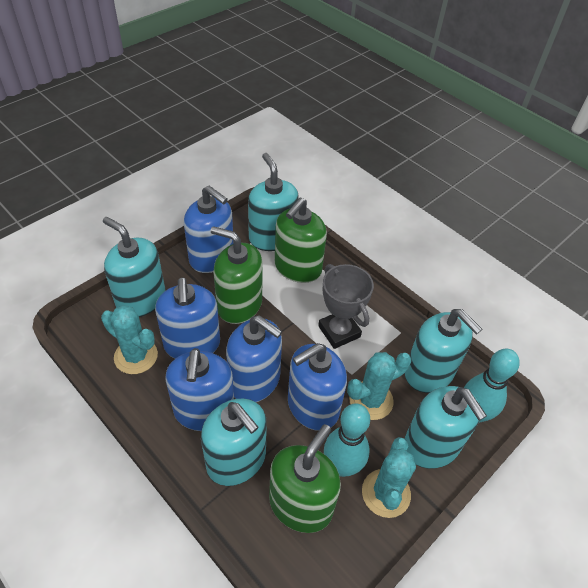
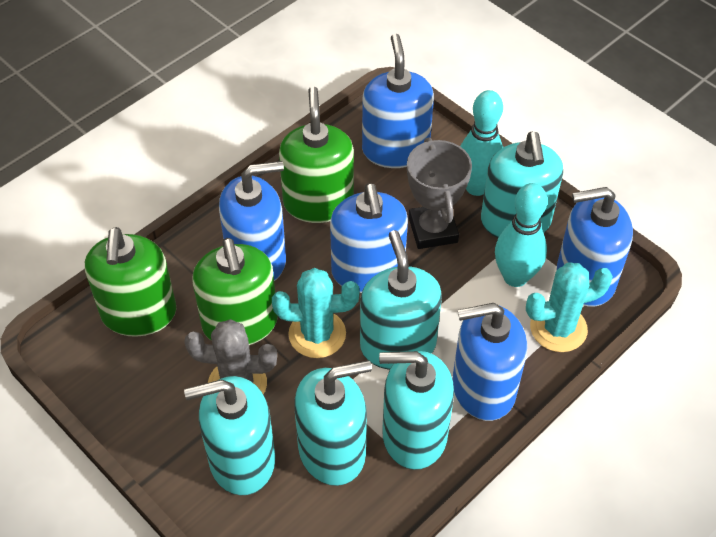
grey cactus: none = 0 -> [184,319,277,395] = 1
turquoise cactus: [101,305,158,374] [347,352,411,420] [362,437,416,518] = 3 -> [272,268,359,358] [526,262,613,352] = 2

